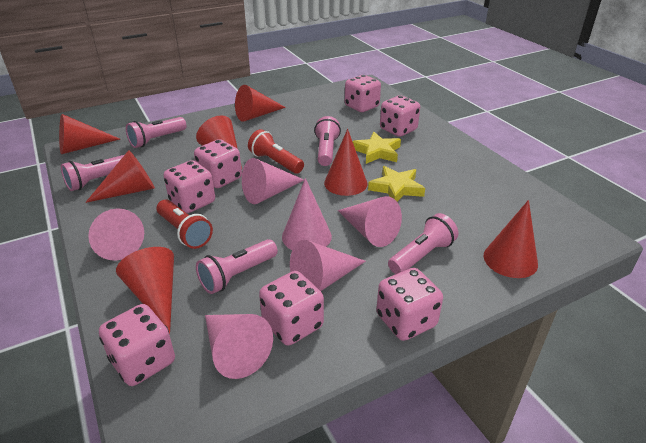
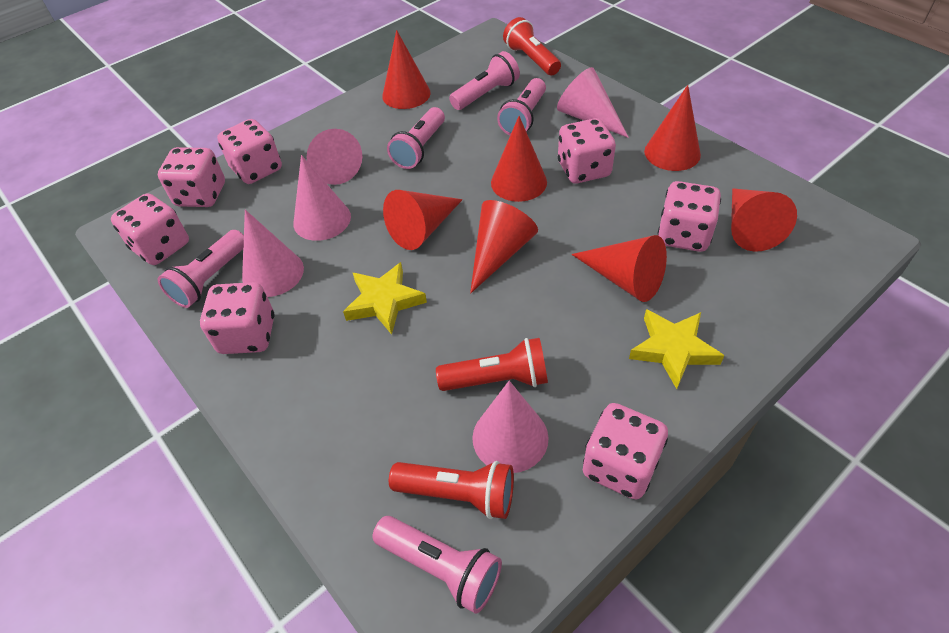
pink cone: [88,208,144,260] [205,314,273,379] [242,158,304,204] [282,178,332,250] [290,240,366,291] [338,196,402,247] = 6 -> [242,210,304,297] [293,155,351,241] [307,129,362,185] [472,381,548,473] [557,67,629,138] = 5
red flashlight: [157,199,213,249] [248,129,304,174] = 2 -> [389,461,514,519] [436,338,548,391] [503,17,561,75] = 3

